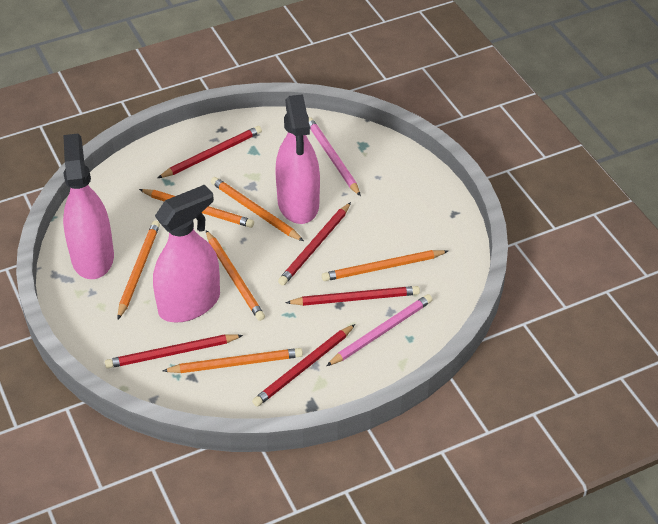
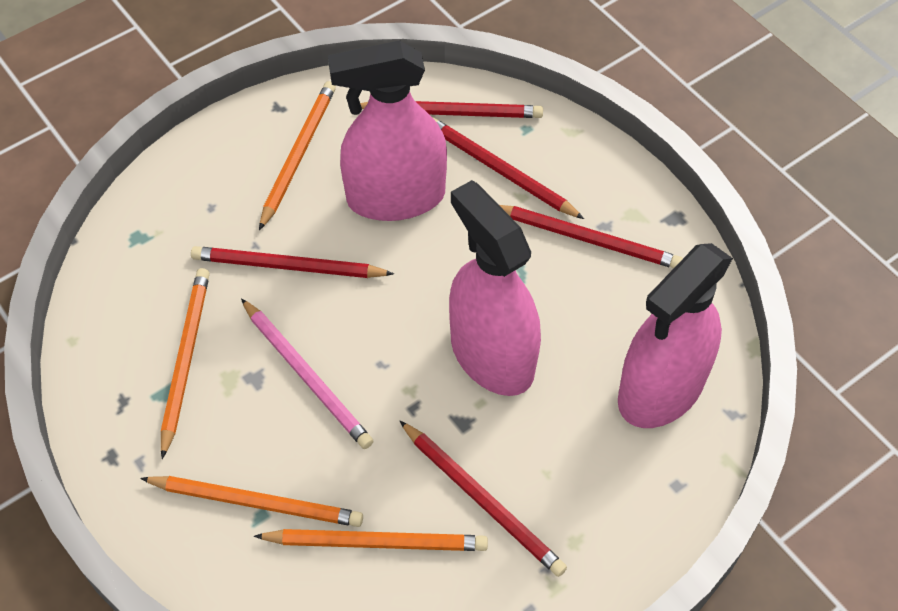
orange pencil: [117,221,160,319] [139,189,254,228] [163,348,303,373] [206,230,265,321] [211,177,304,241] [322,250,448,281] = 6 -> [140,476,363,527] [161,268,210,459] [254,529,488,551] [259,81,336,230] = 4
pink pencil: [309,117,361,196] [327,294,432,366] = 2 -> [241,298,373,449] = 1

